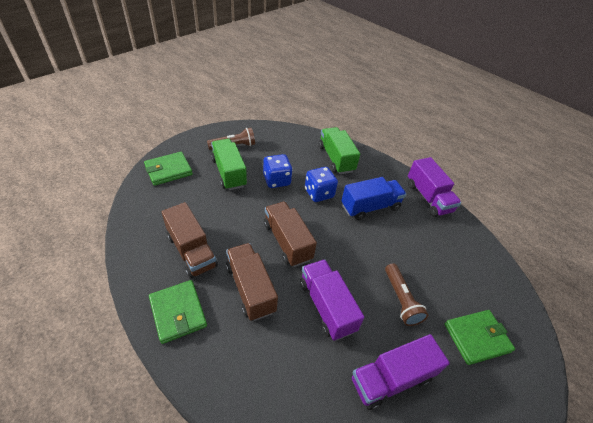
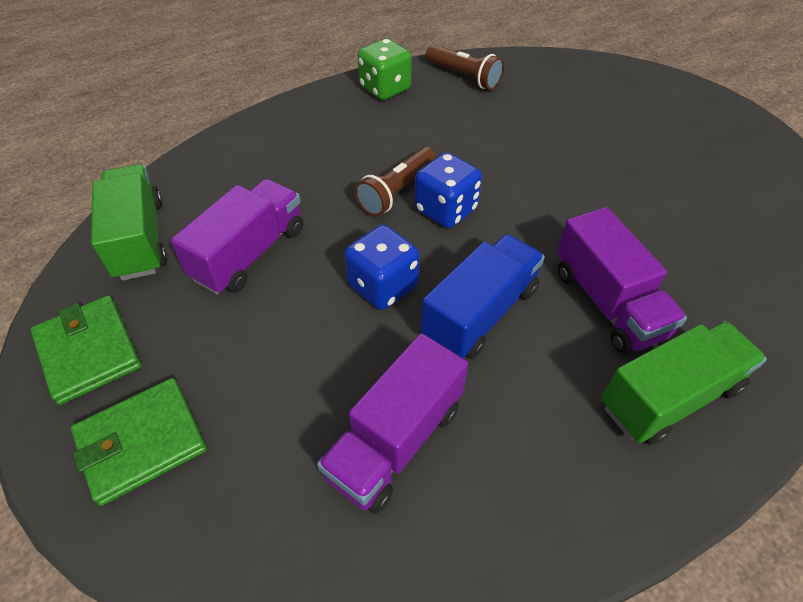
brown truck: [162,202,218,278] [226,243,278,321] [264,202,317,267] = 3 -> none = 0
green dice: none = 0 -> [358,38,412,100] = 1
green wallet: [144,152,193,186] [149,280,207,344] [445,310,515,365] = 3 -> [31,295,141,405] [71,378,207,506] = 2

